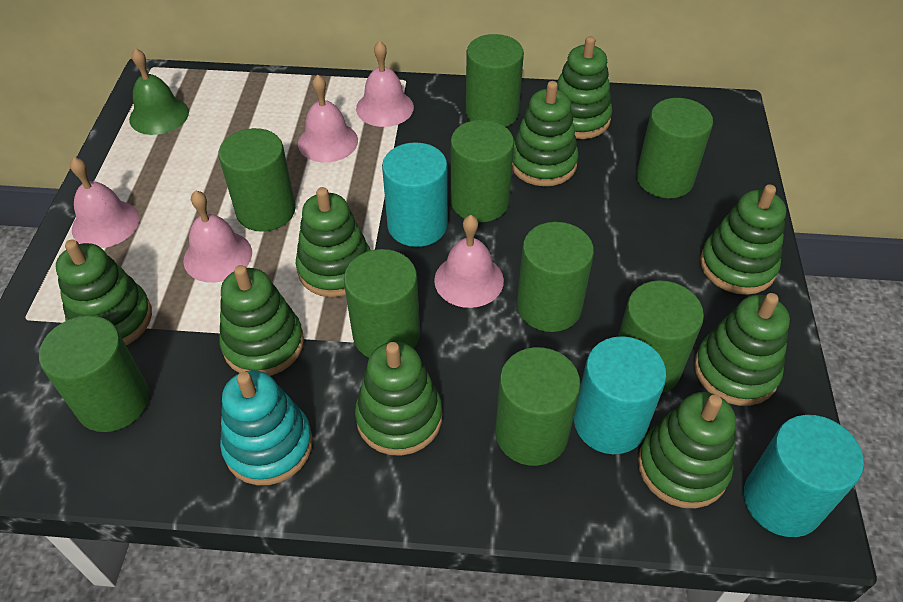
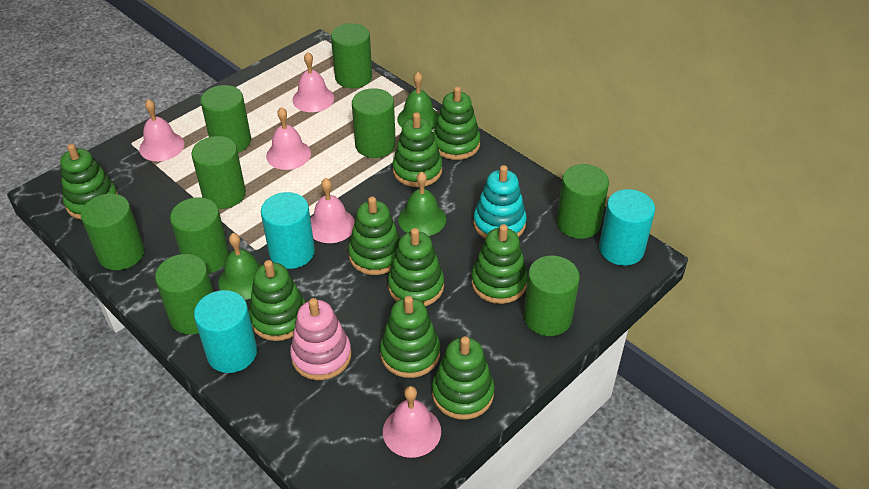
green bell: [129,48,189,135] = 1 -> [218,233,261,300] [397,72,439,130] [398,172,446,236] = 3
pink stacking toy: none = 0 -> [290,298,351,380] = 1

